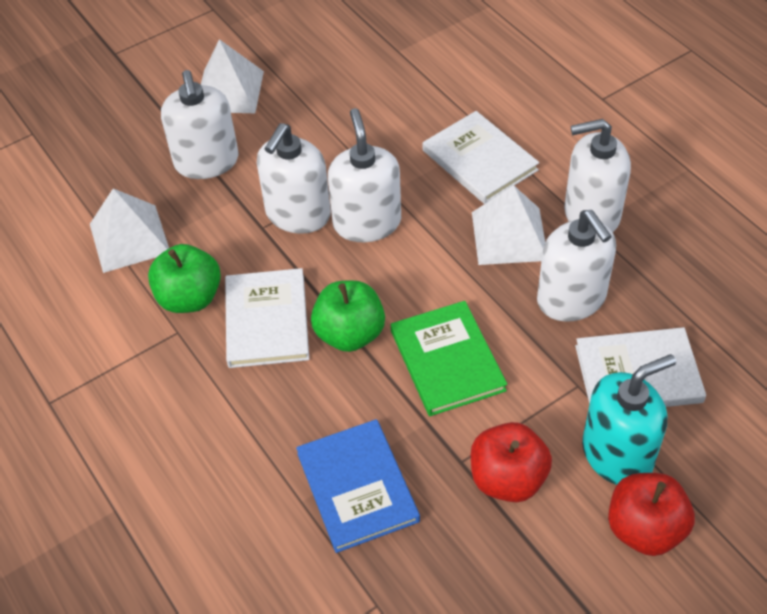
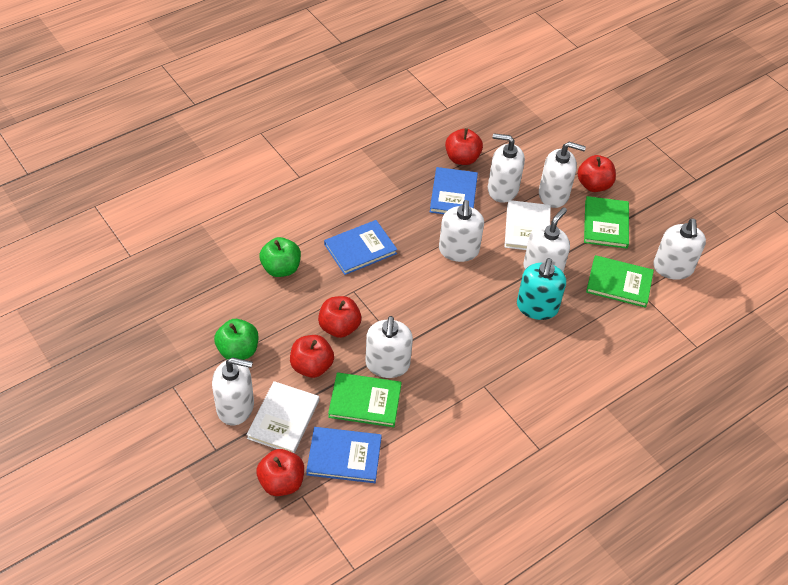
blue book: [296,419,420,553] = 1 -> [306,427,382,483] [324,220,397,275] [430,167,478,214] = 3
green book: [391,301,507,416] = 1 -> [328,372,402,427] [584,196,629,249] [586,255,654,308] = 3
red apple: [471,422,552,502] [608,473,695,556] = 2 -> [256,449,304,496] [290,335,334,378] [318,296,361,338] [445,128,483,165] [577,155,616,192] = 5
white book: [225,268,309,368] [423,111,539,204] [575,327,706,407] = 3 -> [246,381,319,454] [504,200,551,250] = 2
white pyramid: [90,188,169,273] [201,39,264,113] [472,185,545,265] = 3 -> none = 0
white soap dispenser: [161,70,239,179] [257,123,331,234] [328,108,401,242] [537,210,616,322] [564,119,631,232] = 5 -> [212,357,254,425] [366,316,413,378] [439,200,484,262] [488,133,525,203] [523,207,570,272] [539,142,586,208] [653,219,706,280] = 7

